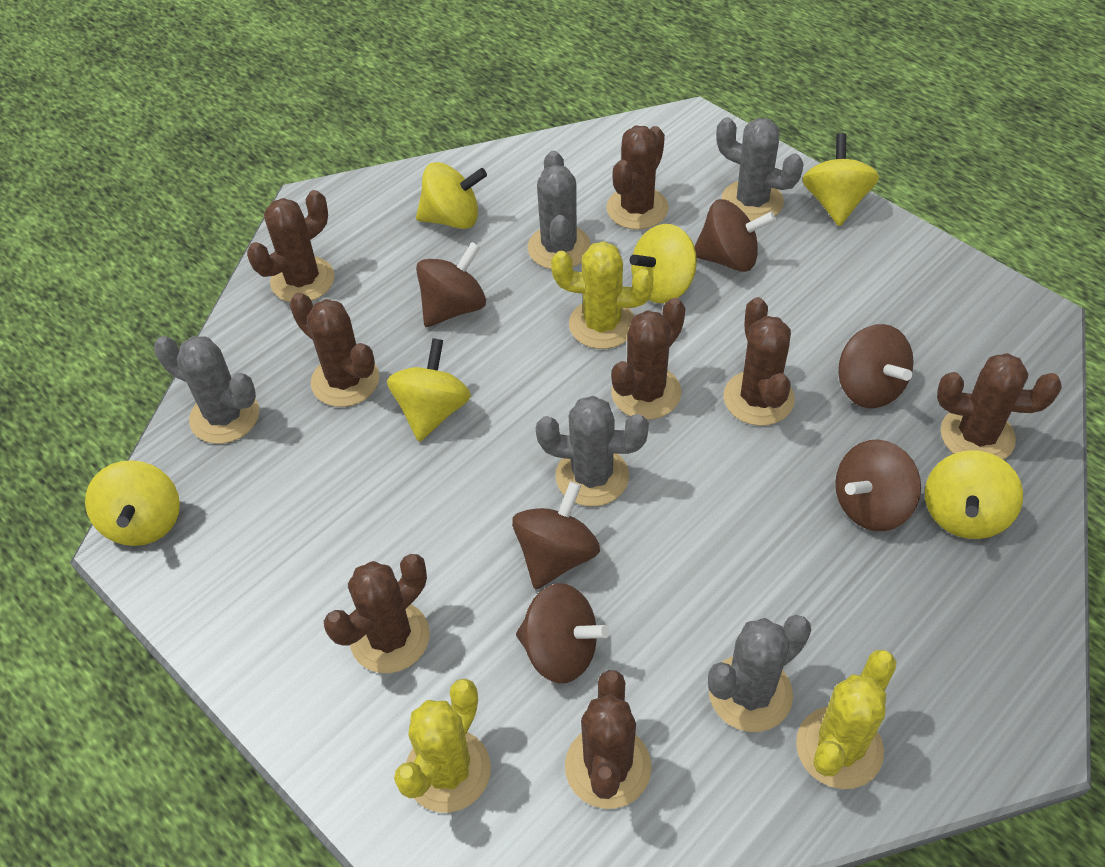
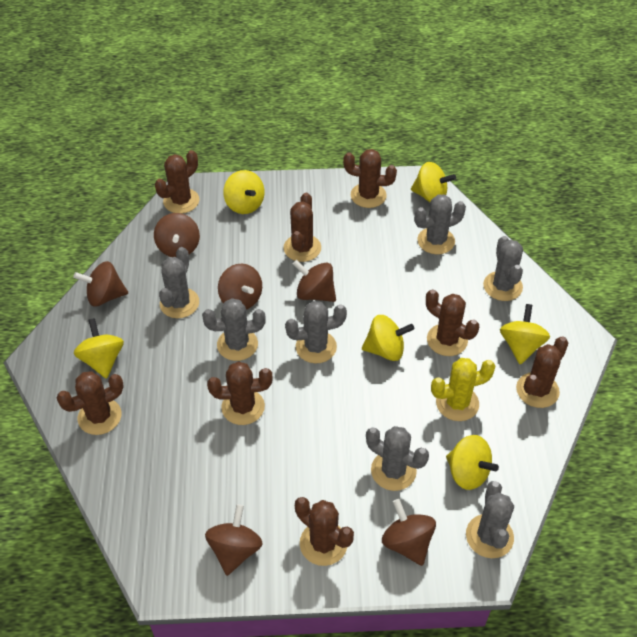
grey cactus: [154,336,259,444] [528,151,591,269] [536,396,649,506] [708,615,811,732] [716,117,804,221] = 5 -> [159,247,199,318] [202,298,266,361] [285,301,347,363] [366,426,429,491] [414,194,466,254] [466,481,514,558] [483,236,523,301] = 7
yellow cactus: [394,678,491,813] [551,241,653,349] [796,650,896,789] = 3 -> [431,358,495,421] = 1

